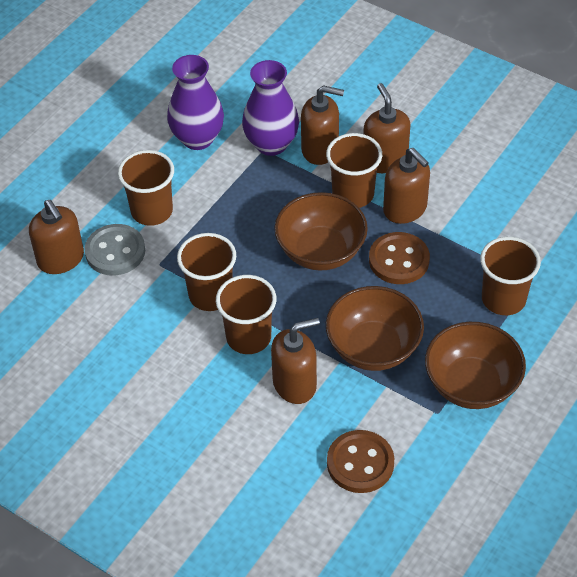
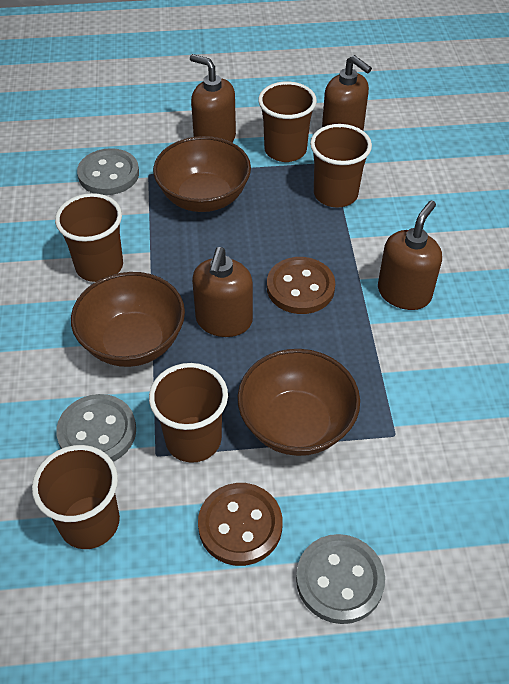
brown soap dispenser: [29,200,84,274] [271,318,320,404] [301,85,344,165] [363,83,411,173] [383,148,430,224] = 5 -> [190,54,236,142] [192,247,253,337] [322,55,372,131] [378,201,442,310] = 4
grey button: [84,224,145,276] = 1 -> [56,394,136,462] [77,148,139,195] [296,534,385,624] = 3
purple vase: [167,55,224,150] [242,60,299,156] = 2 -> none = 0

